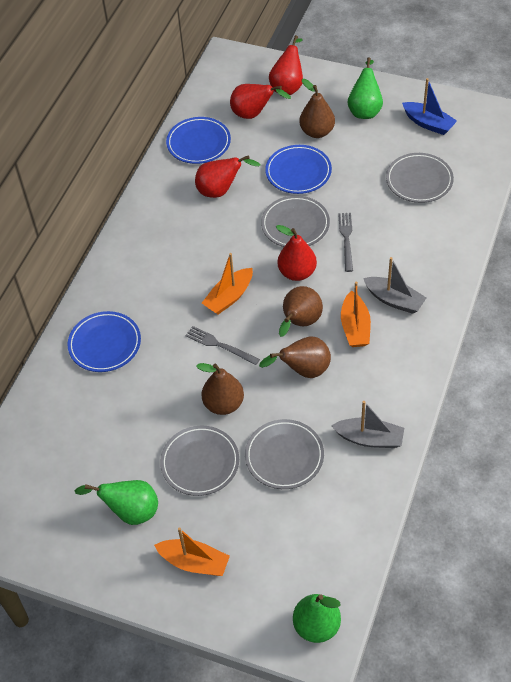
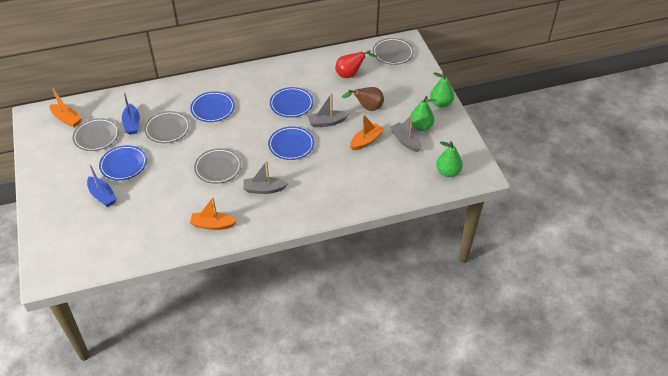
blue boat: [402,78,457,135] = 1 -> [87,164,117,207] [122,92,140,135] = 2
blue plate: [67,311,141,372] [166,117,231,164] [265,145,332,194] = 3 -> [99,145,147,180] [190,91,235,122] [268,126,314,160] [270,87,313,118] = 4
brown pear: [196,363,244,415] [259,337,331,378] [279,286,323,337] [299,79,335,138] = 4 -> [342,87,384,111] = 1
grey boat: [331,401,404,448] [363,257,426,314] = 2 -> [243,161,288,194] [308,93,349,127] [390,115,421,152] = 3
grey fork: [185,326,260,365] [338,213,353,272] = 2 -> none = 0
red pear: [195,155,260,198] [230,84,291,119] [269,35,303,95] [276,225,317,281] = 4 -> [335,50,377,78] = 1

